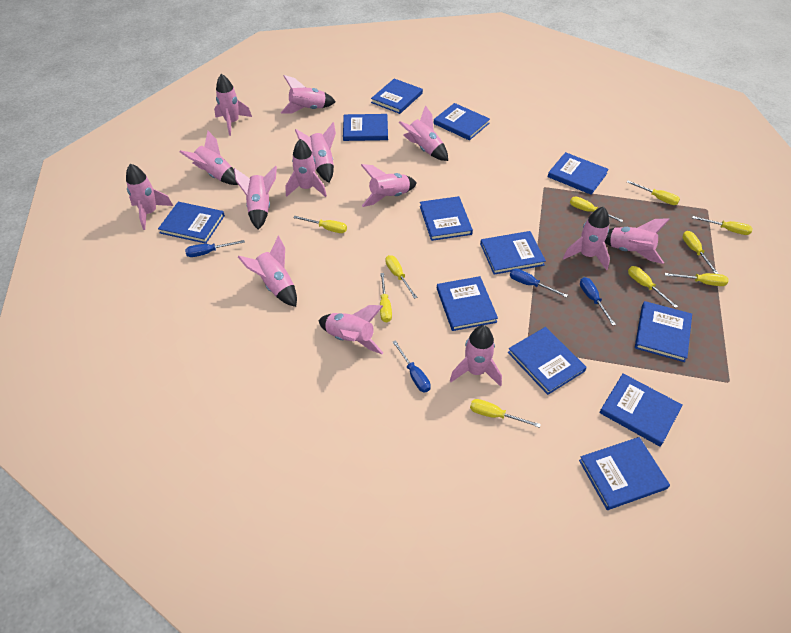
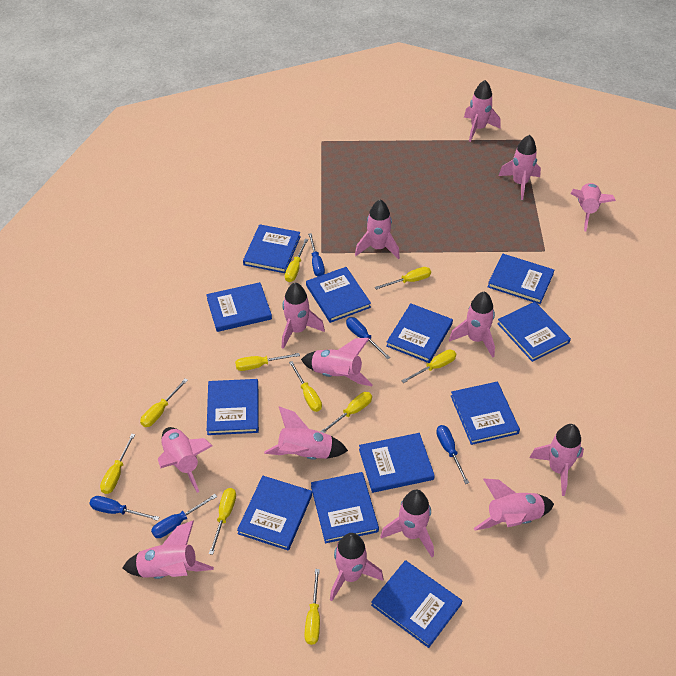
blue screwdriver: [185,240,245,257] [393,340,431,392] [510,268,568,298] [580,277,616,326] = 4 -> [89,496,160,521] [151,494,217,538] [308,233,325,277] [346,317,390,360] [436,425,469,484] = 5

